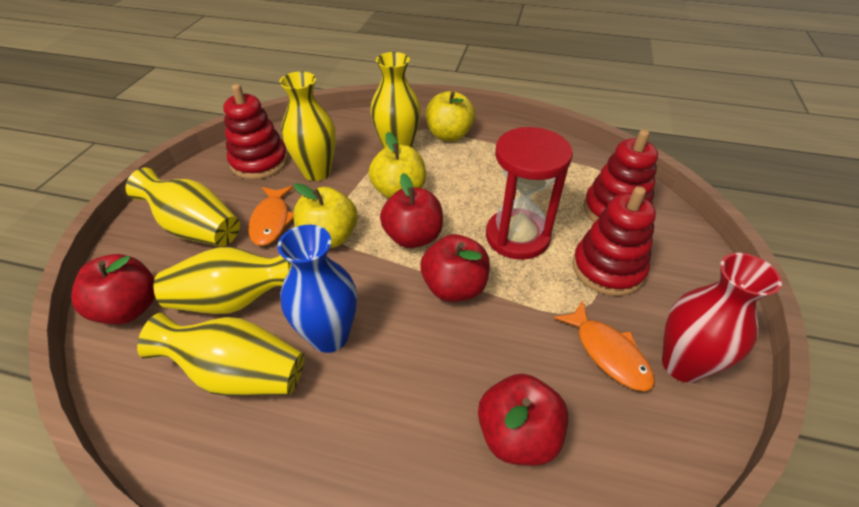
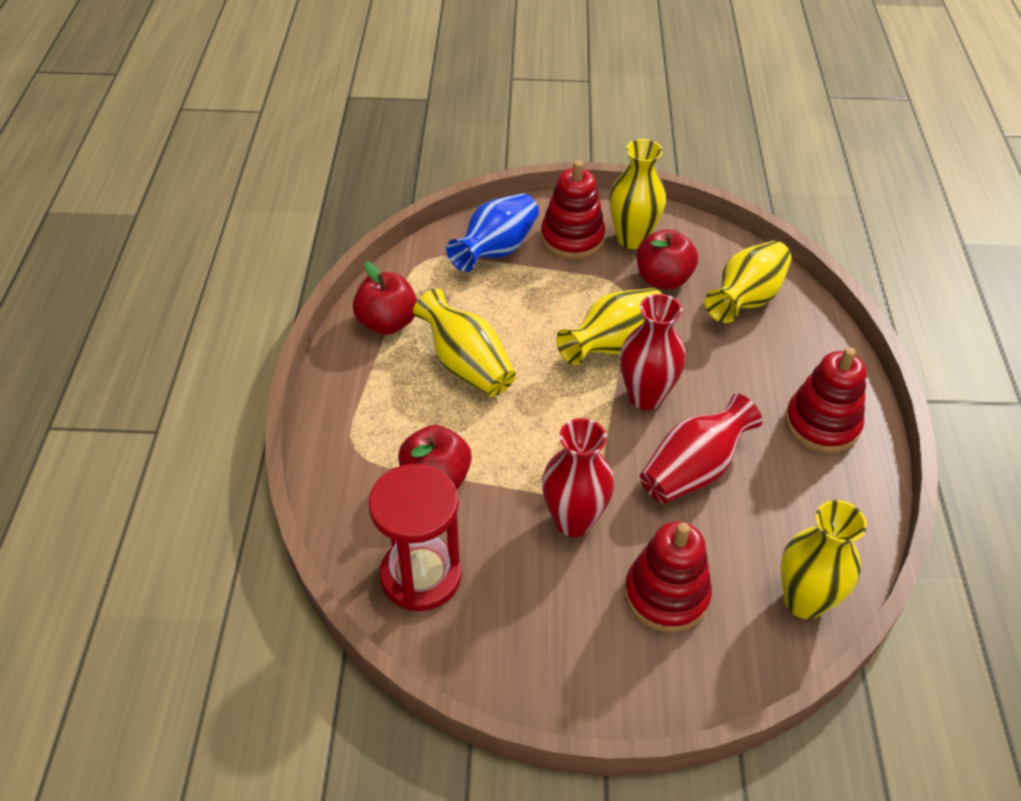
orange fish: [248,186,294,246] [554,301,655,392] = 2 -> none = 0
red apple: [71,254,155,324] [380,173,443,248] [420,234,490,302] [478,374,568,466] = 4 -> [353,262,417,335] [398,425,472,489] [637,229,698,290] = 3
red vase: [662,253,782,383] = 1 -> [542,418,614,537] [620,294,686,410] [640,394,763,503] = 3
yellow apple: [293,183,357,248] [369,132,426,198] [425,91,475,141] = 3 -> none = 0

